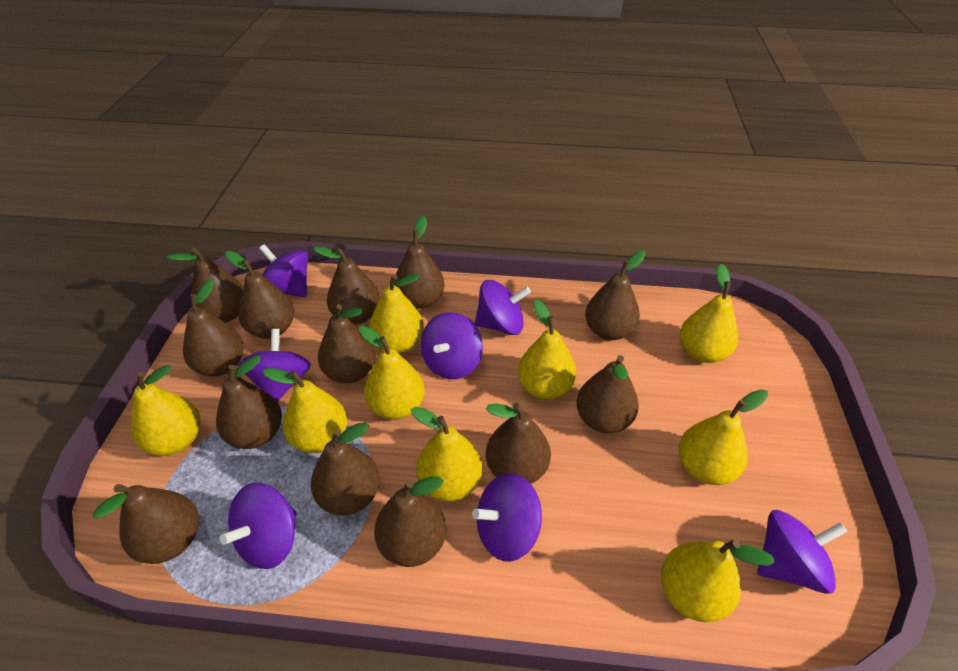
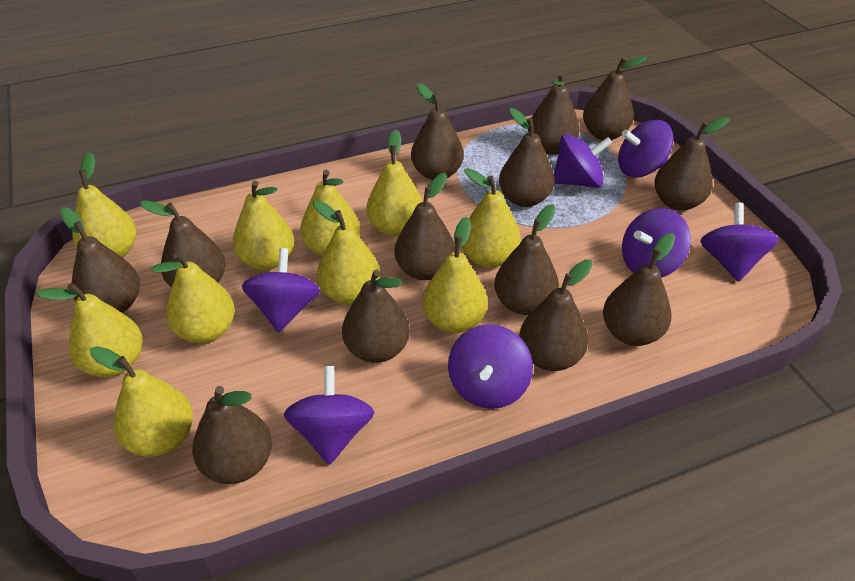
yellow pear: [131,365,201,456] [263,368,347,453] [359,326,425,420] [369,274,424,353] [411,407,483,502] [518,300,576,400] [661,539,775,622] [678,389,768,485] [680,264,738,363] = 9 -> [35,283,143,377] [72,152,137,257] [90,346,193,457] [151,252,235,343] [233,180,294,270] [300,169,360,257] [313,200,380,305] [366,129,423,236] [422,217,488,333] [462,168,521,268] = 10

